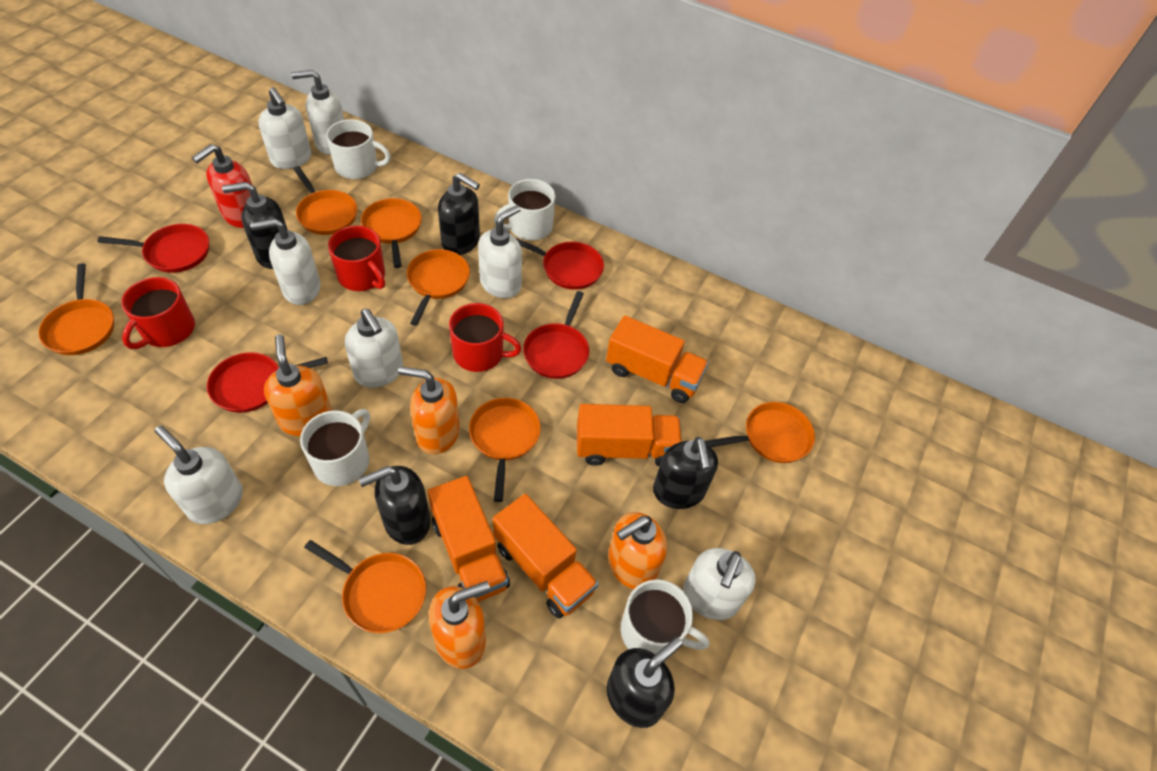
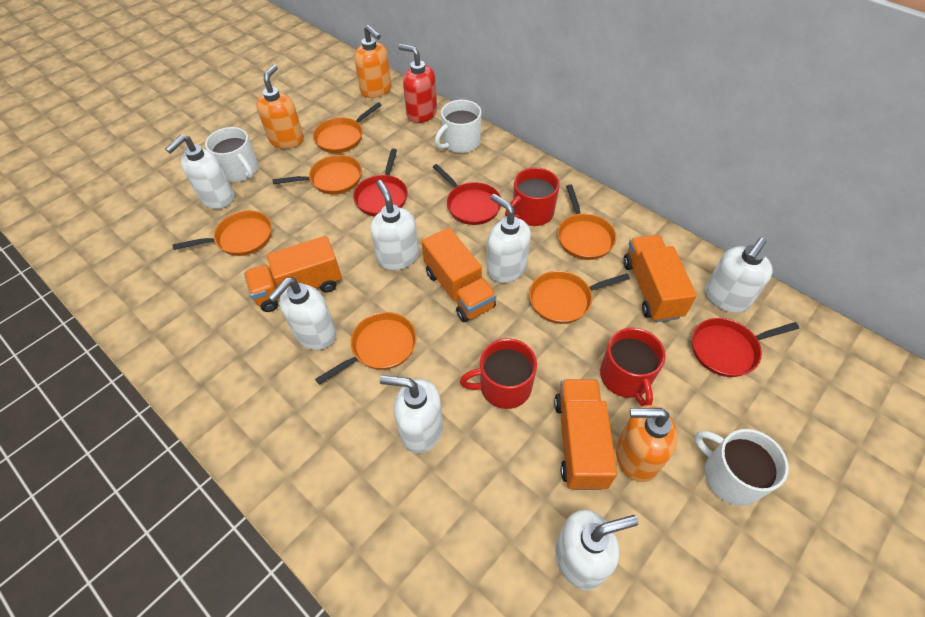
black soap dispenser: [222,182,288,269] [359,466,430,545] [438,173,480,255] [607,637,683,728] [653,437,718,509] = 5 -> none = 0
orange pan: [38,264,114,355] [293,166,357,235] [304,540,426,633] [361,198,422,268] [406,249,470,326] [469,398,541,502] [705,402,815,463] = 7 -> [173,211,272,256] [272,155,362,194] [313,102,382,153] [315,312,416,385] [529,271,630,324] [558,184,616,260] = 6
orange soap dispenser: [264,334,332,436] [398,366,460,455] [429,581,490,669] [608,512,667,589] = 4 -> [256,65,304,149] [354,25,392,98] [616,405,678,482] = 3
red pan: [97,224,209,273] [207,352,328,413] [516,238,604,290] [523,291,589,379] = 4 -> [353,149,408,216] [433,164,501,225] [692,318,799,377] = 3
white mug: [300,409,370,486] [326,119,391,179] [494,179,556,240] [621,579,709,655] = 4 -> [205,127,259,182] [435,100,482,153] [695,429,789,506] = 3

